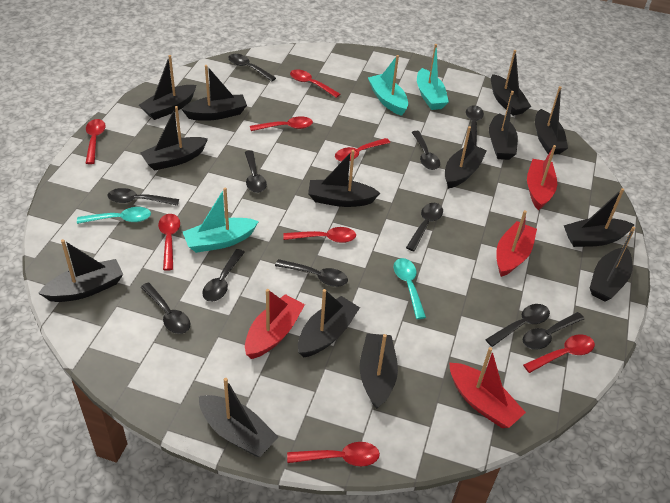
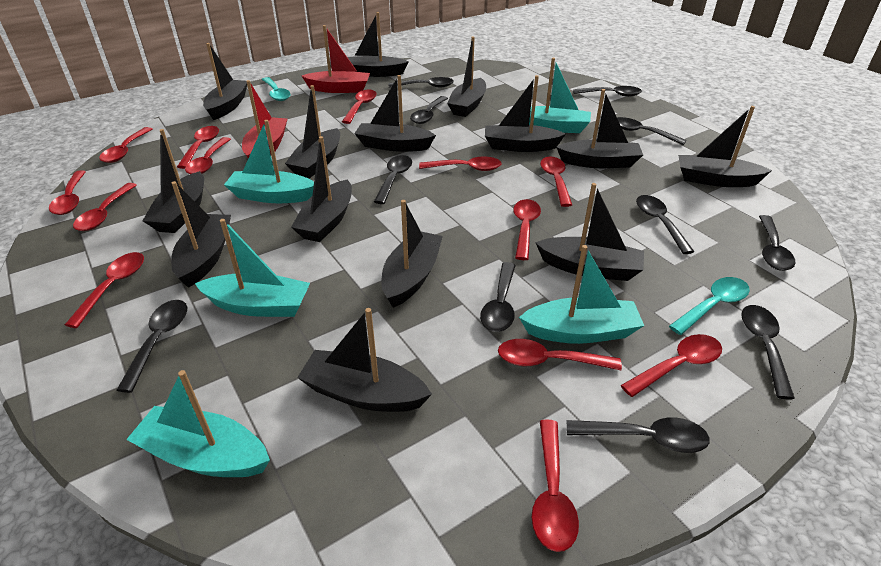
red boat: [245,289,305,359] [449,347,526,428] [496,210,537,277] [527,145,557,210] = 4 -> [242,80,288,158] [302,25,370,93] = 2
red spoon: [86,119,106,164] [158,214,180,271] [250,116,313,131] [283,227,356,243] [287,442,380,466] [290,69,341,98] [335,138,390,162] [523,334,595,373] = 8 -> [49,170,86,215] [65,252,144,328] [73,183,137,231] [99,127,153,163] [177,126,219,169] [185,137,231,174] [342,90,377,124] [419,156,502,171] [498,339,622,370] [513,199,541,260] [532,419,579,552] [540,156,572,207] [621,334,722,397] = 13
turquoise boat: [183,187,259,253] [368,55,408,116] [417,44,449,110] = 3 -> [126,370,270,477] [195,219,310,317] [224,120,314,203] [519,245,644,344] [529,58,591,133] = 5

